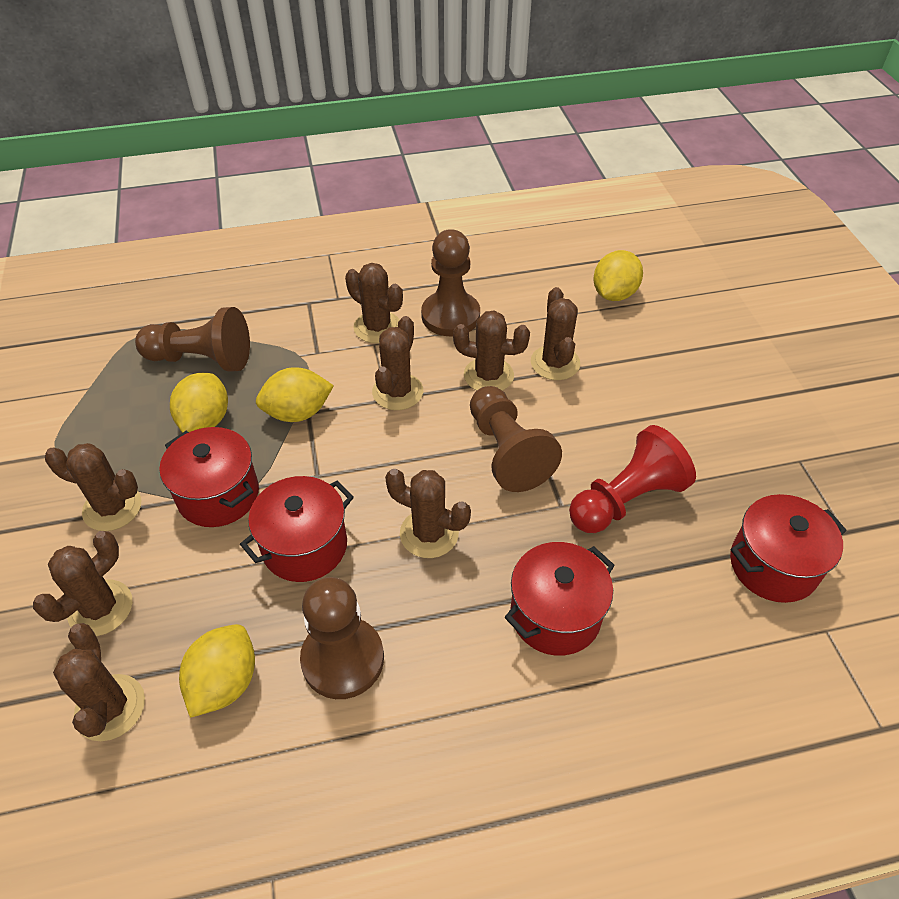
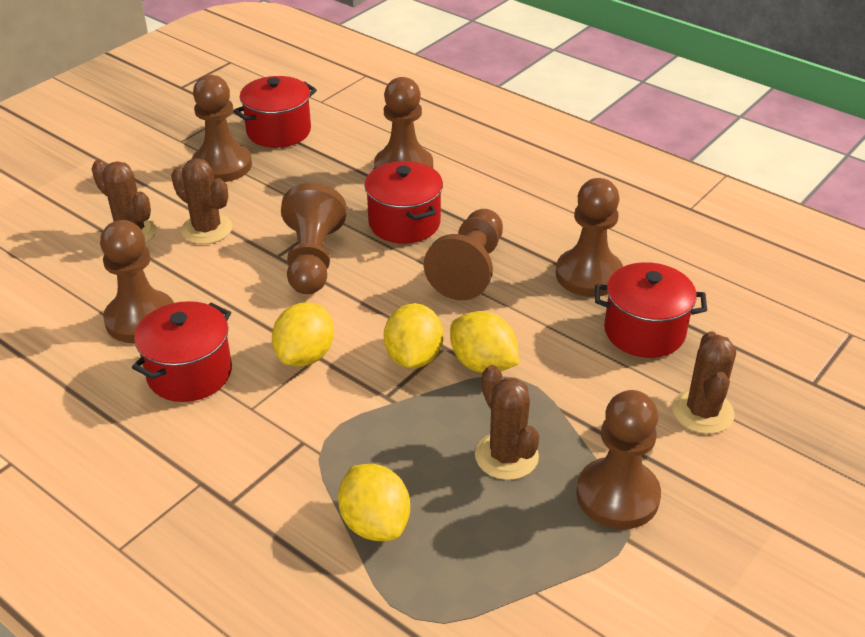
brown cactus: [33,531,132,636] [45,443,142,531] [53,623,145,741] [345,263,403,343] [372,316,423,410] [385,469,471,558] [453,311,530,391] [531,287,580,380] = 8 -> [91,160,157,243] [171,158,232,244] [475,365,539,480] [672,331,736,434] = 4
brown pawn: [135,307,250,372] [300,577,384,699] [421,229,480,336] [470,386,562,492] = 4 -> [100,220,174,343] [192,75,252,182] [281,183,347,294] [374,77,433,168] [424,209,503,300] [556,178,623,297] [576,390,661,529] = 7
red pawn: [569,425,696,533] = 1 -> none = 0

